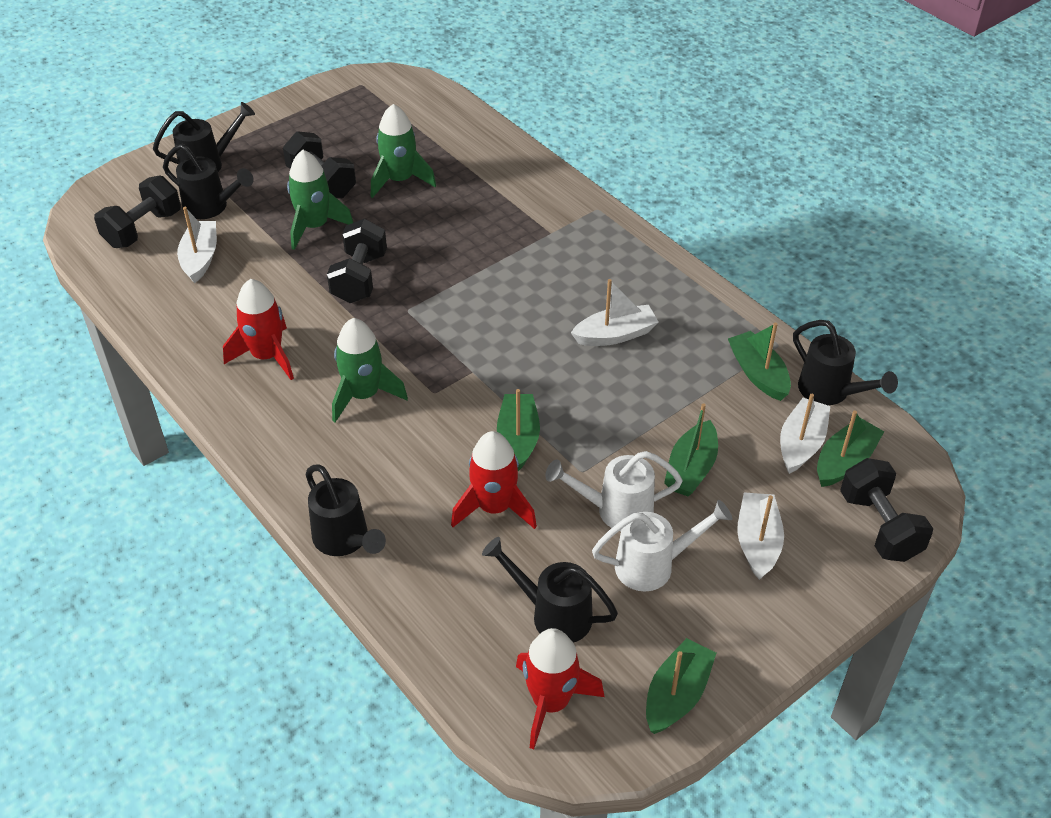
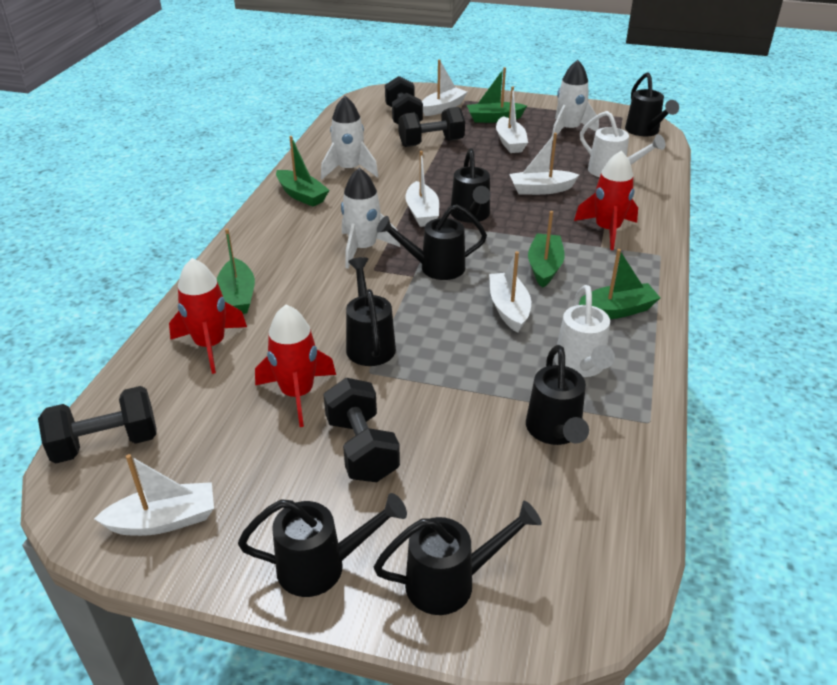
black watering can: [153,102,255,172] [163,144,254,219] [306,464,386,556] [482,537,618,643] [793,320,898,405] = 5 -> [238,493,407,597] [346,257,396,366] [374,501,542,615] [377,204,487,280] [451,148,491,223] [526,345,589,445] [625,72,679,136] = 7
green rocket: [287,150,353,250] [332,318,408,422] [371,104,436,198] = 3 -> none = 0
white boat: [177,207,217,283] [571,279,658,346] [737,492,784,580] [780,394,830,474] = 4 -> [94,454,214,536] [405,151,439,227] [422,59,467,116] [489,251,531,333] [496,86,528,153] [509,133,579,195] = 6
white rocket: none = 0 -> [321,96,378,179] [341,168,400,269] [552,60,599,137] = 3

